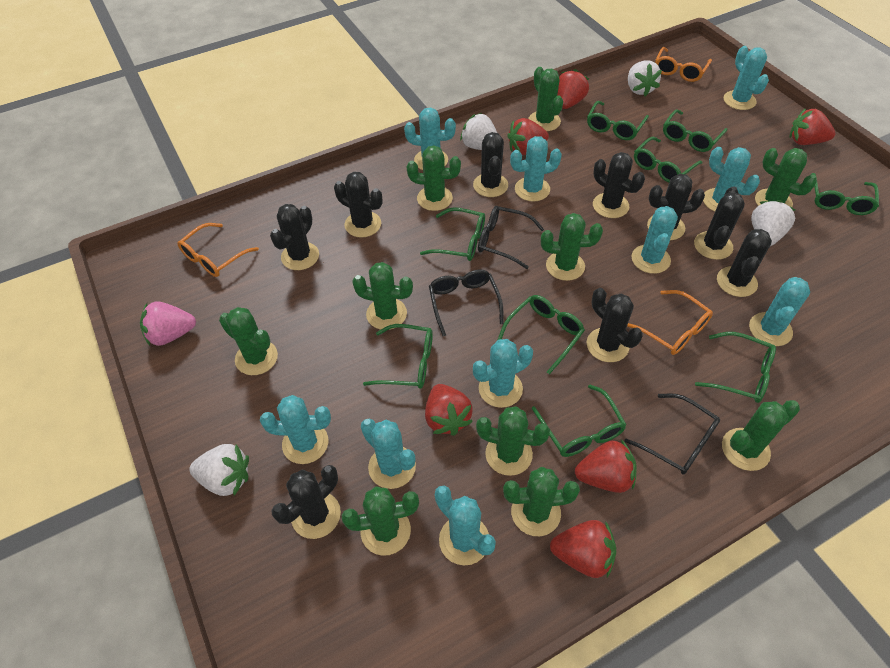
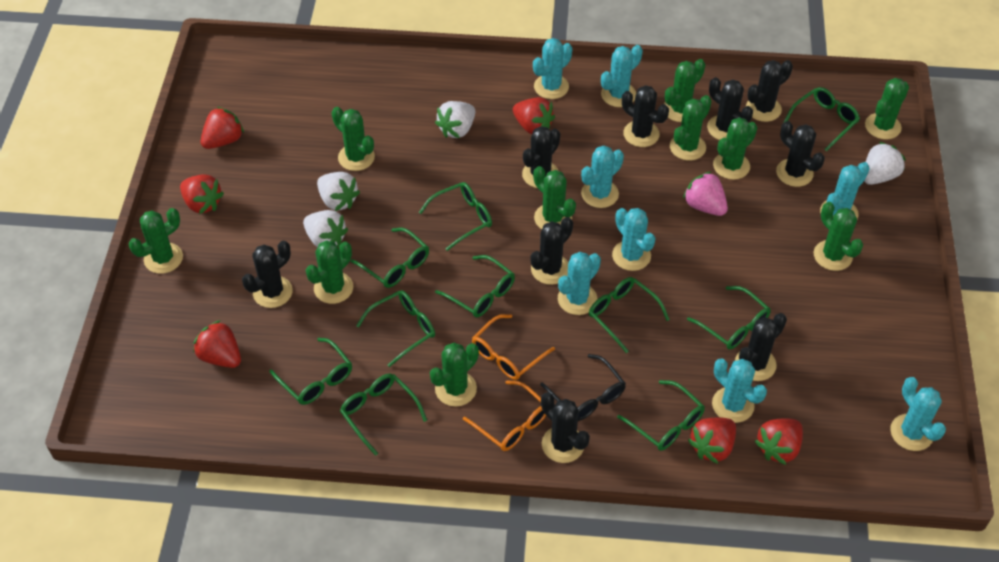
black glasses: [429,269,504,336] [478,206,544,269] [624,393,720,475] = 3 -> [540,354,626,421] = 1
green glasses: [363,324,433,389] [420,207,485,261] [497,295,585,374] [532,385,627,457] [587,101,649,140] [634,137,703,182] [663,109,727,152] [695,332,776,403] [811,173,879,215] = 9 -> [269,338,352,405] [340,374,427,456] [351,228,429,288] [356,290,435,367] [419,182,492,251] [435,255,515,318] [589,277,670,353] [617,380,705,451] [687,286,771,350] [784,87,860,152] = 10
orange glasses: [178,223,259,277] [627,290,713,355] [655,47,712,82] = 3 -> [463,380,546,451] [472,314,555,380] = 2
turquoise cactus: [260,395,331,464] [361,419,416,489] [404,107,456,170] [435,486,496,566] [473,339,533,408] [510,136,562,202] [631,206,678,274] [703,147,760,212] [724,46,769,110] [749,277,810,346] = 10 -> [533,38,572,99] [558,252,601,315] [581,146,624,208] [601,45,643,107] [612,208,656,271] [712,359,767,423] [820,162,870,219] [890,377,946,451] = 8

